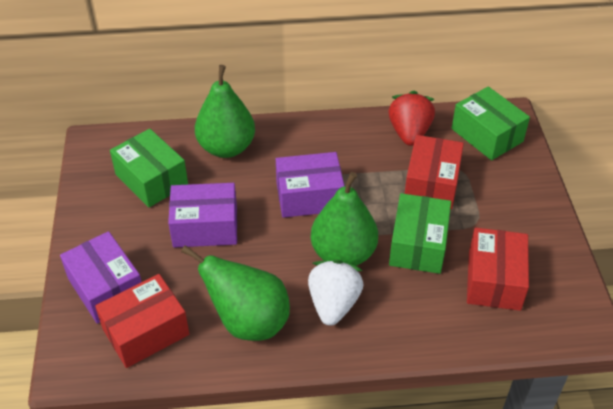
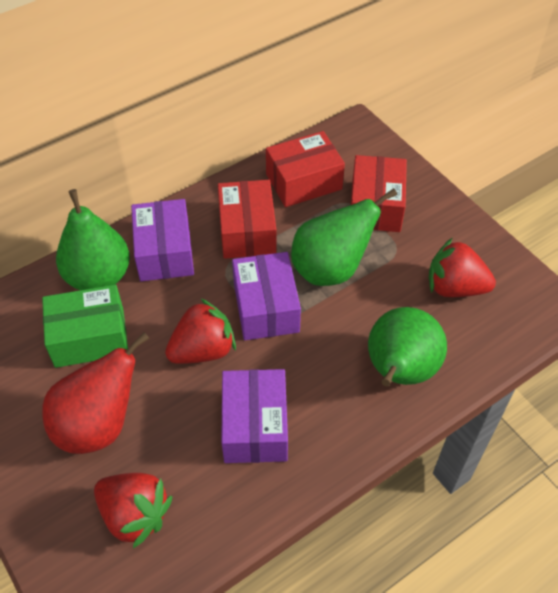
green box: [110,129,188,207] [389,193,451,274] [452,86,530,160] = 3 -> [42,285,128,368] = 1
red pear: none = 0 -> [42,332,150,454] = 1
red strawberry: [389,91,435,146] = 1 -> [94,473,172,549] [165,298,236,364] [429,238,496,297] = 3
white strawberry: [308,260,364,326] = 1 -> none = 0

